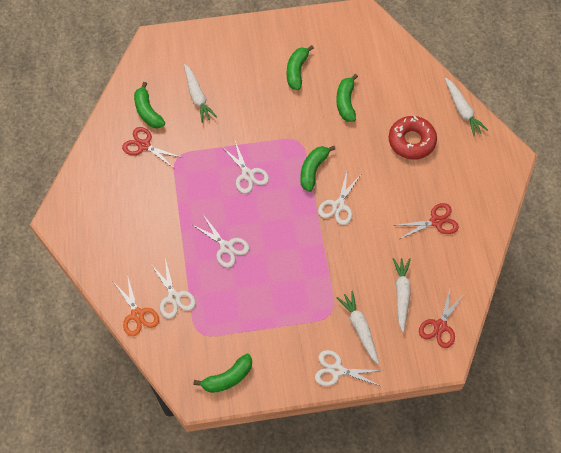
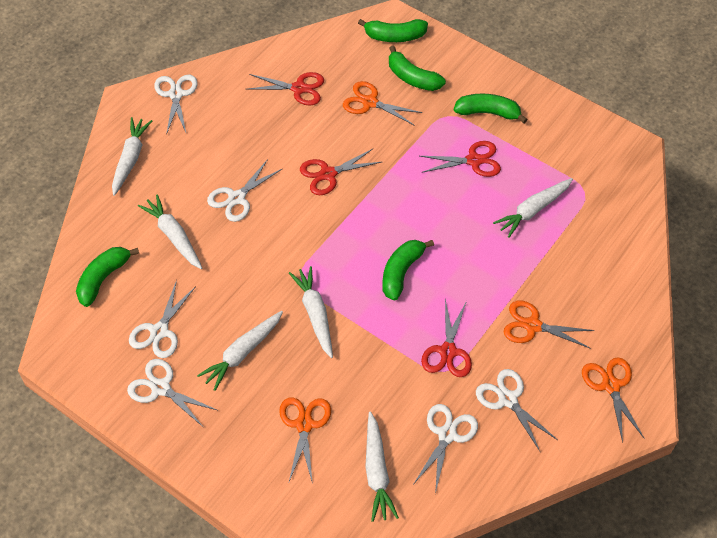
orange scissors: [114,274,159,336] = 1 -> [279,397,331,484] [343,81,423,126] [504,300,594,349] [582,358,645,443] = 4
red donut: [389,116,437,160] = 1 -> none = 0
red scissors: [122,127,183,167] [396,203,459,239] [419,289,465,348] = 3 -> [246,72,324,106] [300,148,381,195] [420,141,501,177] [421,299,472,377] = 4
white carrot: [184,64,217,123] [336,291,379,364] [393,258,411,332] [445,78,488,136] = 4 -> [112,117,152,196] [138,194,202,269] [197,311,283,391] [289,266,333,358] [365,411,399,522] [493,178,573,238] = 6
white scissors: [150,258,196,319] [193,216,249,268] [221,141,269,194] [315,350,384,386] [318,172,361,225] = 5 -> [127,359,217,427] [129,280,196,358] [154,75,198,135] [207,159,282,222] [414,404,478,494] [476,369,558,451] = 6

